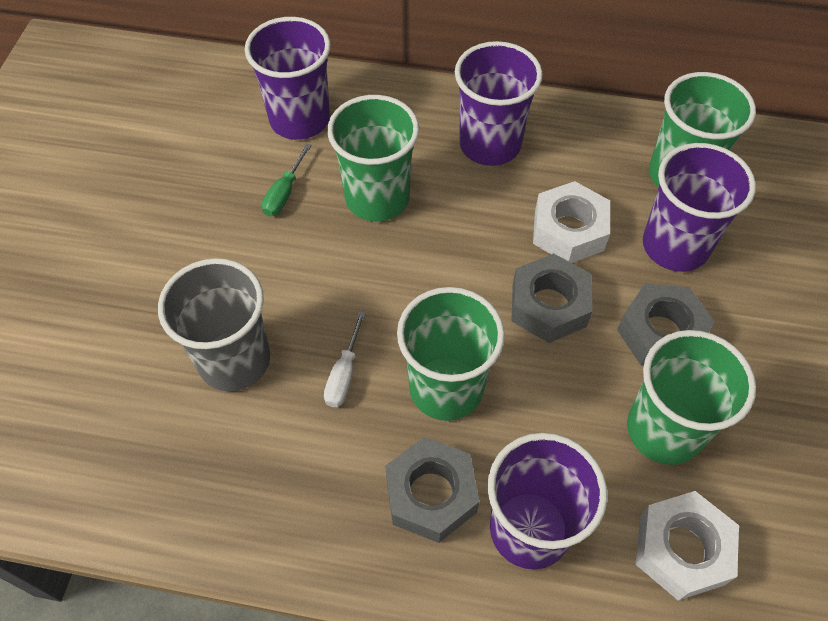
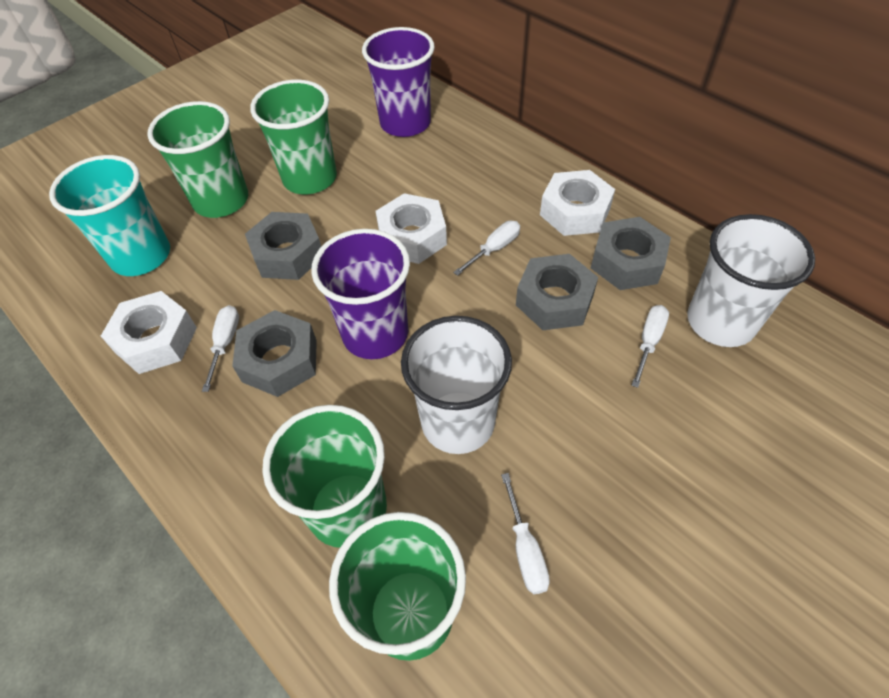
green screwdriver: [262,144,311,216] = 1 -> none = 0
grey cup: [158,258,270,391] = 1 -> none = 0
grey nut: [385,437,480,543] [511,253,593,343] [617,283,715,366] = 3 -> [232,310,317,397] [245,212,321,280] [516,254,598,330] [591,217,671,290] = 4
purple cup: [245,17,331,140] [455,41,543,166] [488,433,607,569] [643,143,756,272] = 4 -> [311,229,410,359] [362,27,435,137] = 2
turquoise cup: none = 0 -> [49,155,170,276] = 1
white cup: none = 0 -> [401,316,512,454] [687,214,815,347] = 2
white nut: [533,181,610,263] [636,491,739,601] = 2 -> [101,291,197,374] [376,193,447,264] [540,170,615,236] = 3
white screwdriver: [324,311,366,407] = 1 -> [202,305,239,392] [453,221,520,276] [501,473,550,594] [631,305,669,388] = 4

